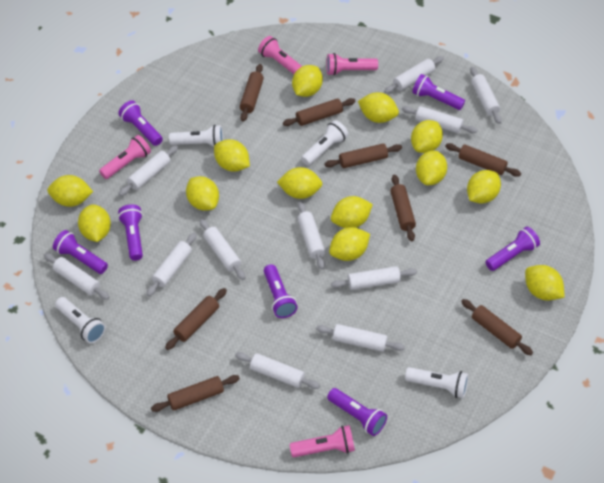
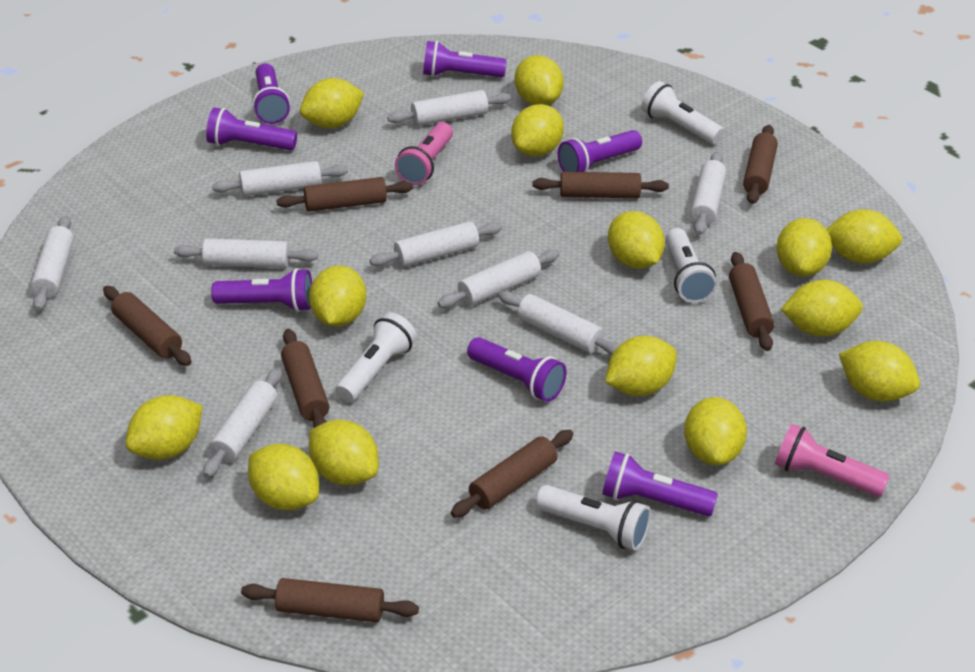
pink flashlight: [99,135,151,179] [258,36,302,74] [289,425,355,457] [326,53,378,76] = 4 -> [395,122,453,185] [775,424,890,497] = 2
white rolling pin: [44,253,110,300] [119,145,178,196] [146,233,197,296] [200,219,245,280] [235,352,320,389] [297,202,325,269] [316,324,405,352] [331,266,417,290] [384,56,444,93] [402,106,477,133] [470,67,502,124] = 11 -> [31,216,74,311] [174,239,318,268] [203,368,282,478] [212,161,348,196] [370,221,502,267] [387,90,511,126] [437,249,560,308] [498,291,620,356] [690,152,726,235] = 9
yellow lemon: [47,175,93,207] [78,204,111,242] [186,176,219,211] [214,139,250,172] [277,167,322,199] [292,65,323,97] [329,227,370,261] [331,196,373,228] [358,92,399,123] [411,120,443,153] [416,151,447,185] [467,170,501,203] [525,265,565,300] = 13 -> [125,395,203,460] [248,444,319,510] [300,78,364,128] [309,266,366,327] [309,420,379,485] [511,104,564,156] [515,55,564,105] [605,336,677,396] [608,211,665,269] [684,397,747,465] [776,218,832,277] [781,280,863,336] [826,209,902,264] [839,341,920,402] = 14

